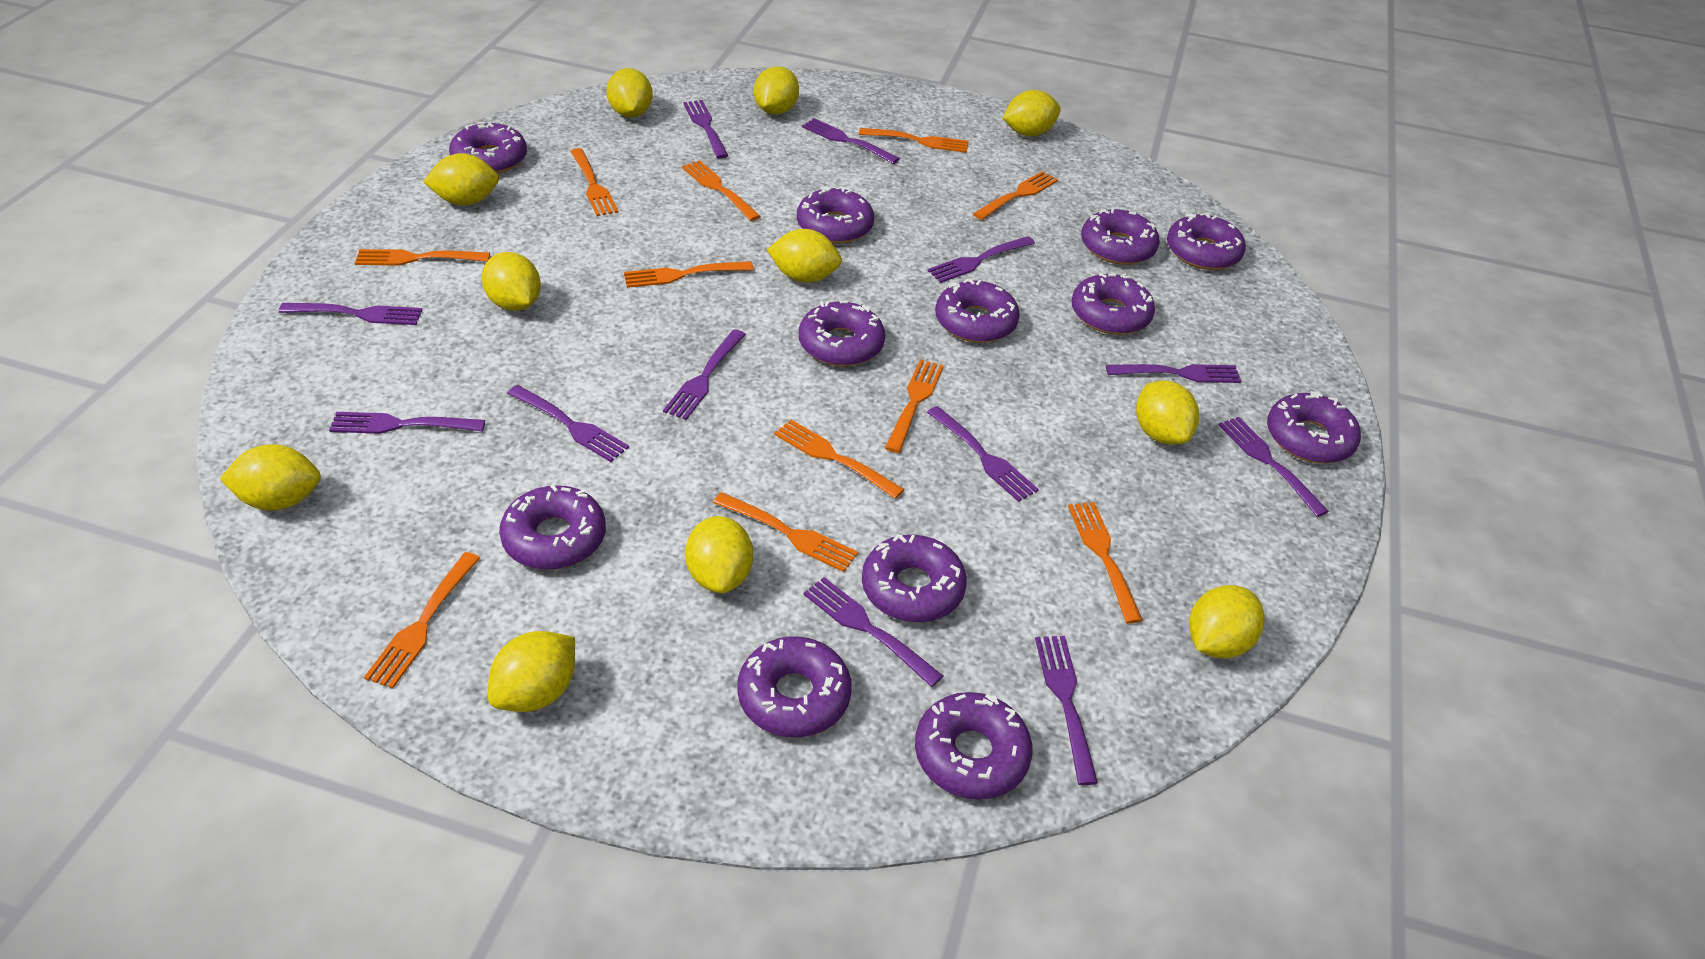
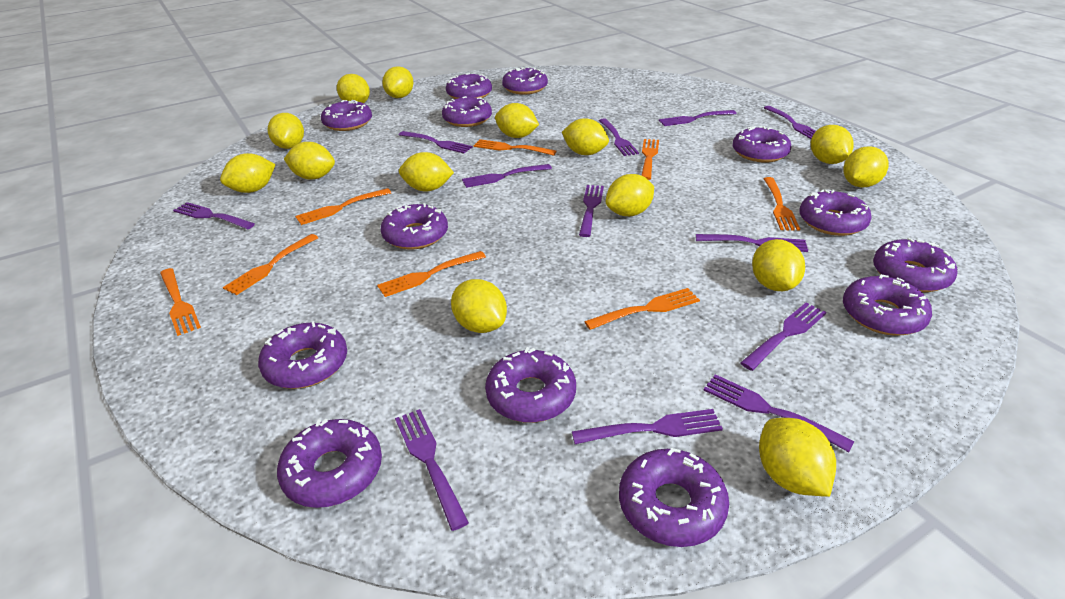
orange fork: [355,249,490,266] [364,552,480,689] [570,148,618,216] [624,261,754,288] [682,160,761,221] [713,492,858,572] [774,420,905,499] [859,128,969,153] [885,359,944,453] [973,171,1058,220] [1068,502,1143,624] = 11 -> [160,268,201,336] [223,234,318,295] [295,188,391,225] [377,251,486,297] [474,139,557,156] [584,288,700,330] [641,139,659,180] [764,177,800,231] = 8
purple donut: [449,122,527,174] [499,485,606,570] [737,636,852,737] [797,186,874,243] [799,301,885,366] [862,534,967,622] [915,692,1033,800] [935,279,1020,343] [1072,273,1155,335] [1081,208,1160,265] [1167,213,1246,270] [1267,391,1361,463] = 12 -> [258,321,347,389] [277,419,382,508] [321,100,372,131] [380,203,448,250] [442,96,492,127] [446,73,492,99] [485,347,576,423] [502,68,548,95] [619,448,729,547] [733,126,791,162] [799,189,872,236] [843,274,932,336] [873,238,958,292] = 13
yellow lemon: [220,444,321,511] [423,153,499,205] [482,252,541,311] [488,631,575,712] [606,68,653,118] [685,516,753,593] [754,66,799,115] [767,229,842,283] [1003,90,1061,136] [1136,381,1199,445] [1189,585,1265,659] = 11 -> [220,153,276,193] [268,113,304,149] [284,142,335,180] [337,74,370,103] [382,66,413,98] [399,152,454,192] [451,279,507,333] [495,103,539,138] [562,118,609,155] [606,174,654,216] [752,239,805,291] [759,418,836,497] [811,125,854,164] [843,146,888,188] = 14

